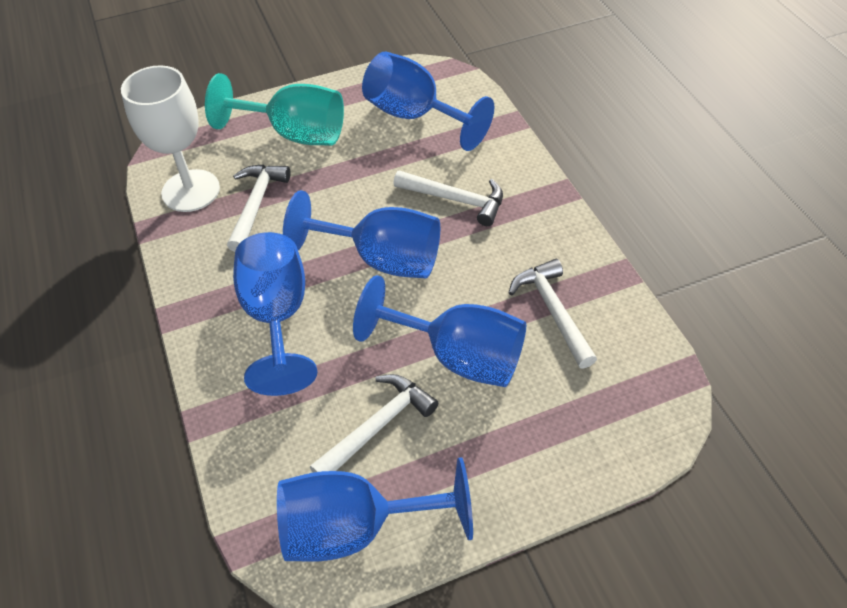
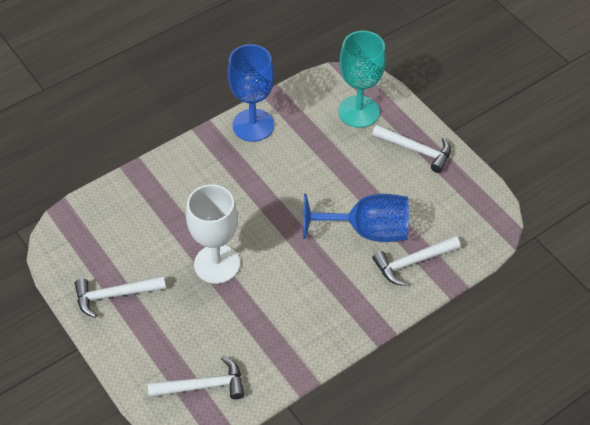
blue goblet: [233,232,317,396] [277,457,473,562] [283,190,440,279] [353,275,526,387] [362,51,494,151] = 5 -> [227,44,274,142] [303,194,409,242] = 2

